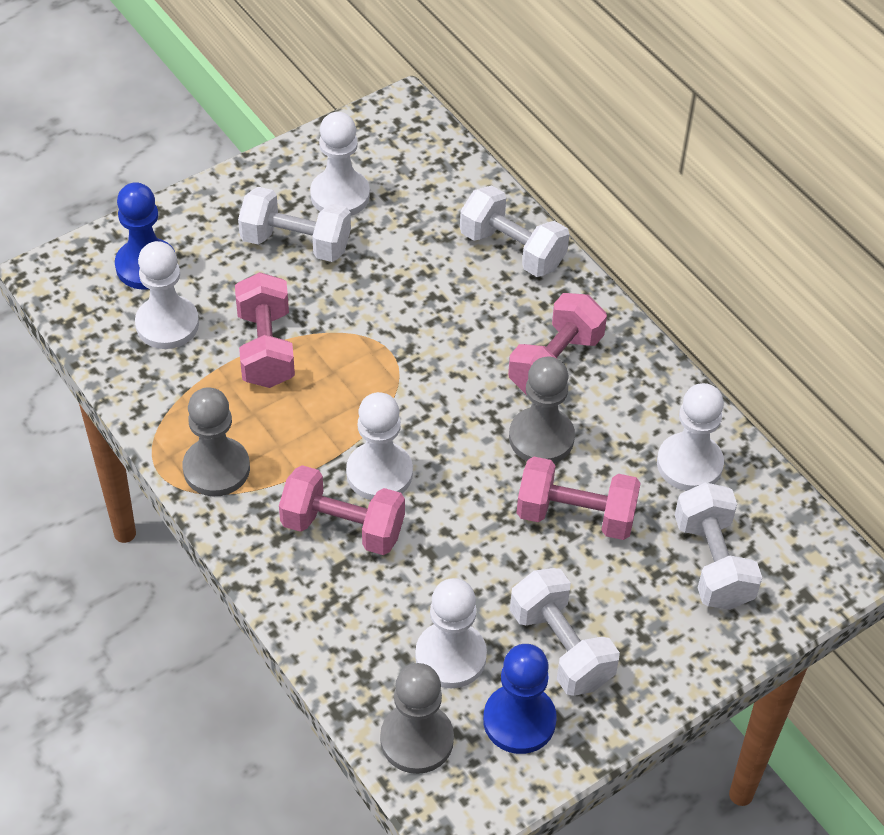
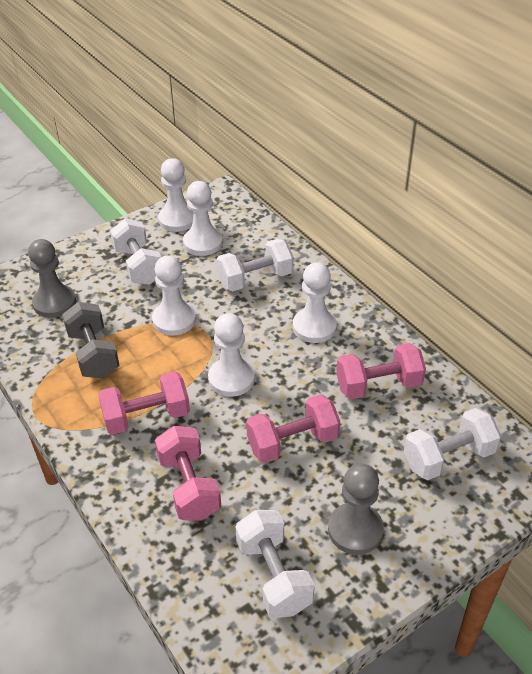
blue pawn: [115,182,175,290] [483,644,557,754] = 2 -> none = 0
grey dumbbell: none = 0 -> [62,302,119,378] = 1
grey pawn: [183,387,250,496] [380,663,454,774] [509,356,575,463] = 3 -> [28,239,76,318] [328,464,384,555] = 2

